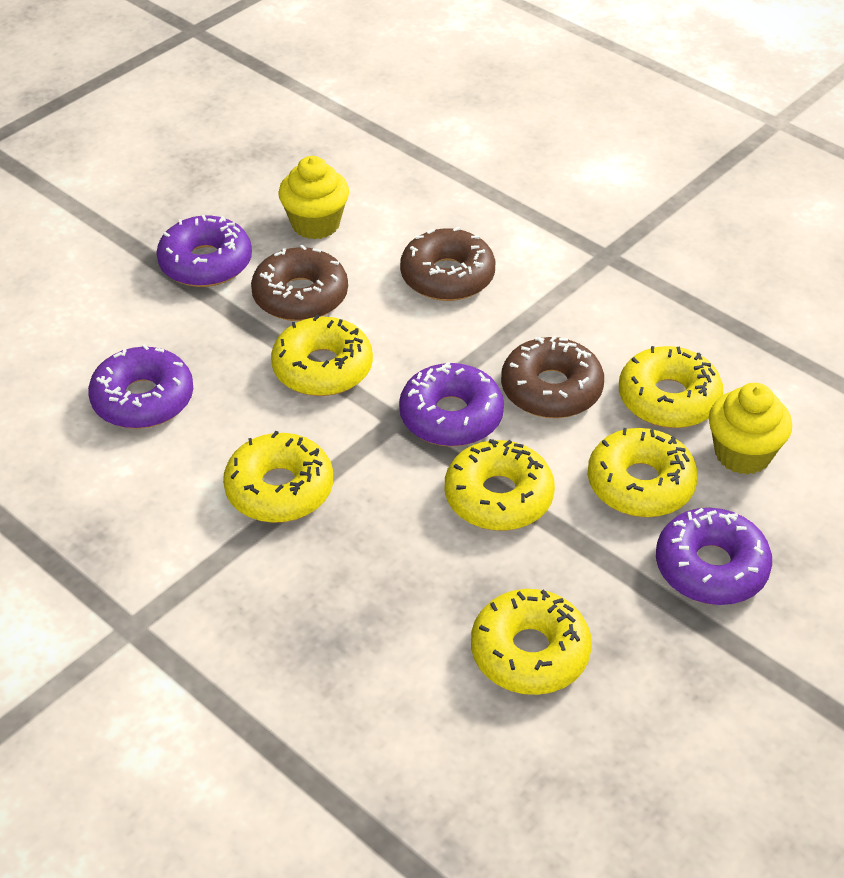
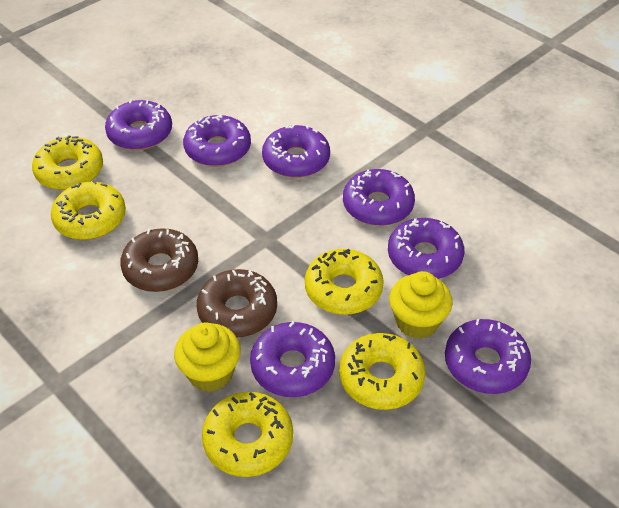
brown donut: [251,245,348,321] [400,226,495,301] [501,335,604,418] = 3 -> [120,228,198,292] [197,269,277,337] = 2
purple donut: [88,344,193,429] [156,215,252,287] [399,362,504,447] [656,508,772,605] = 4 -> [105,99,172,150] [183,114,251,167] [250,321,335,397] [262,124,330,178] [343,169,415,226] [388,218,464,279] [445,319,531,394] = 7
yellow donut: [223,431,333,523] [271,314,373,396] [445,439,555,531] [471,589,592,695] [588,428,698,517] [619,346,723,428] = 6 -> [32,135,103,190] [51,180,126,240] [202,392,293,477] [305,249,384,315] [339,333,425,410] = 5

